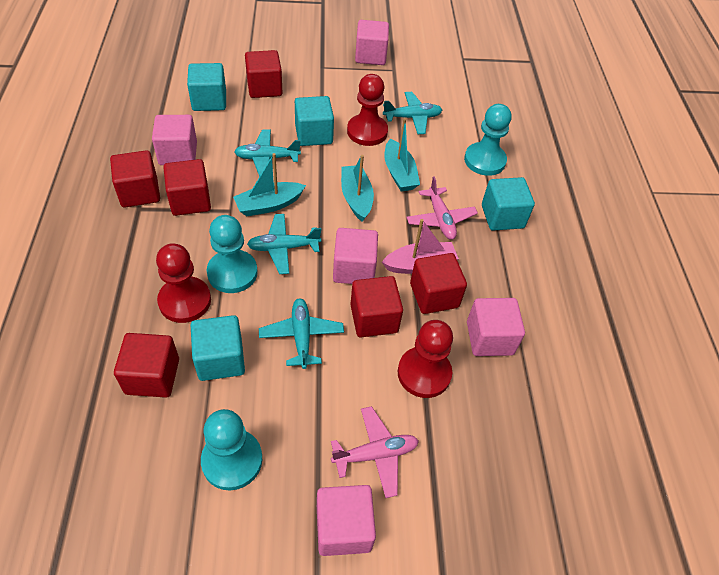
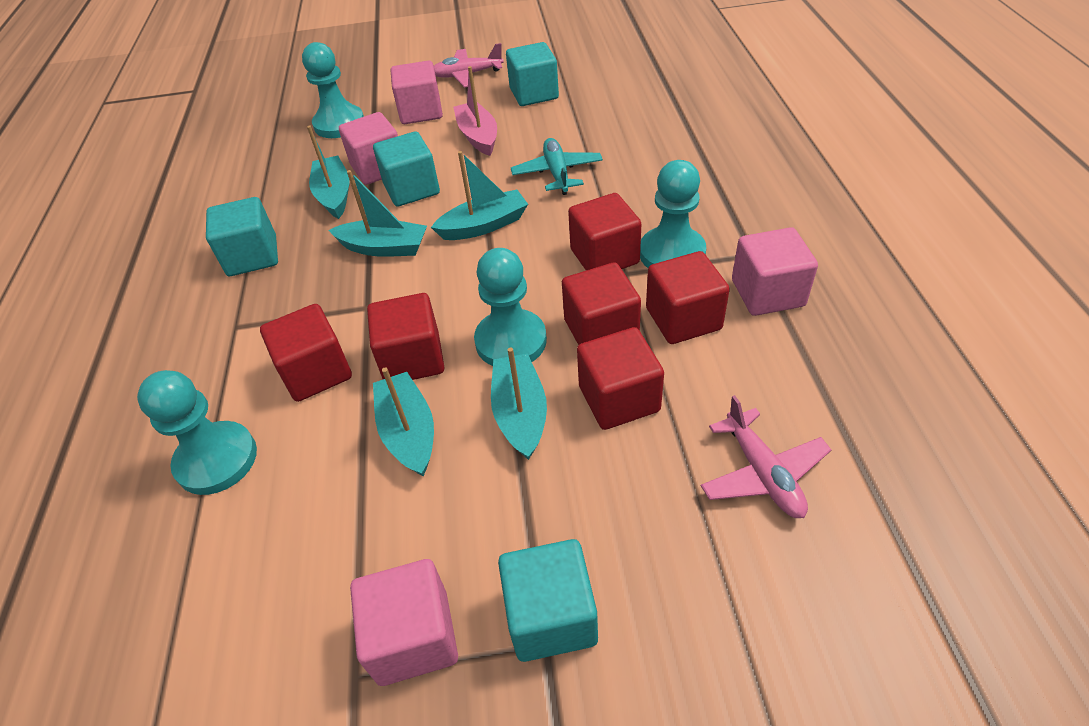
pink cube: [152,115,197,165] [317,485,376,556] [333,228,378,284] [355,20,389,65] [467,298,525,356] = 5 -> [339,112,398,185] [350,559,458,686] [391,60,443,124] [732,227,818,316] = 4
red pawn: [156,243,211,323] [347,74,388,146] [398,320,453,398] = 3 -> none = 0
turquoise boat: [233,153,306,216] [341,155,374,222] [385,119,420,192] = 3 -> [307,125,349,219] [328,170,427,257] [373,367,434,477] [431,151,528,240] [491,347,547,460] = 5
turquoise pawn: [201,409,262,491] [207,215,258,293] [464,104,511,176] = 3 -> [137,370,257,495] [302,42,364,138] [474,248,547,366] [640,160,706,268] = 4
turquoise plane: [234,129,301,177] [247,214,321,274] [259,298,344,369] [383,92,442,134] = 4 -> [511,138,603,195] = 1

